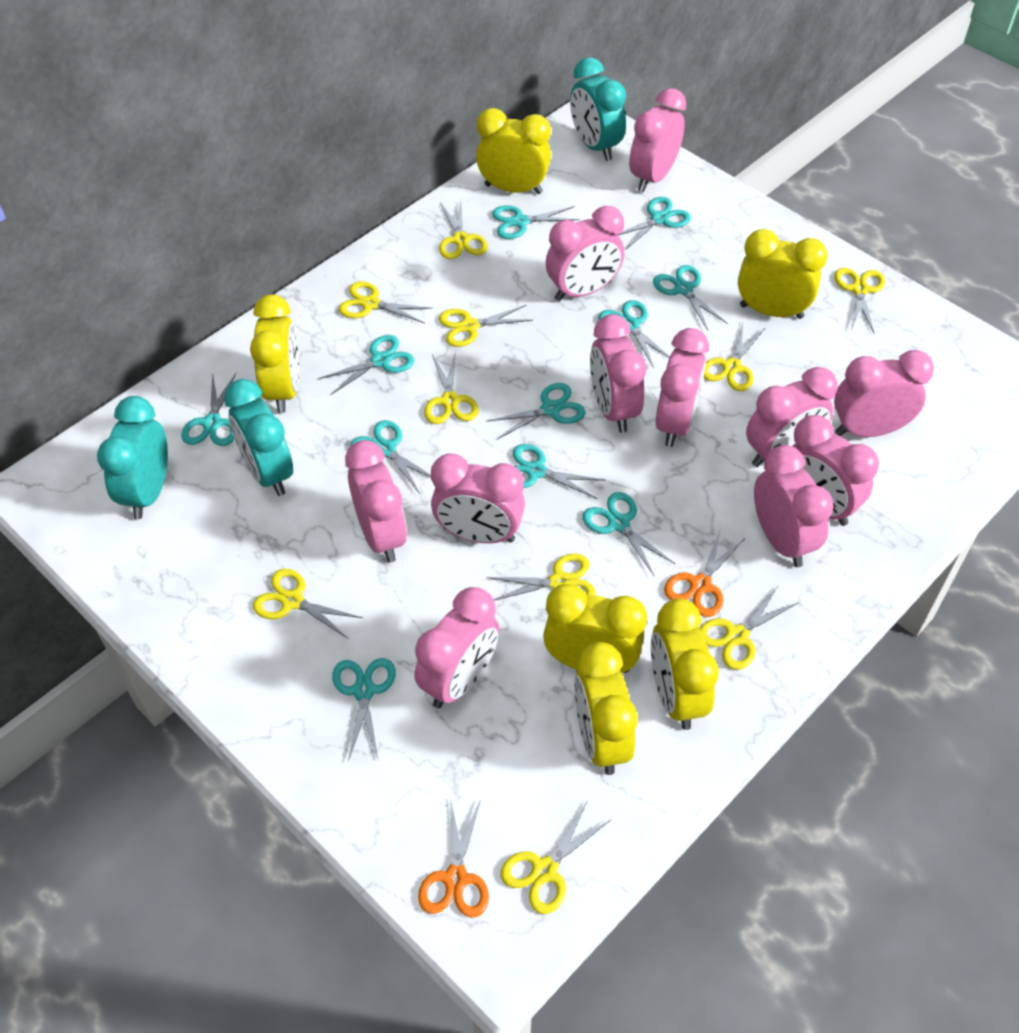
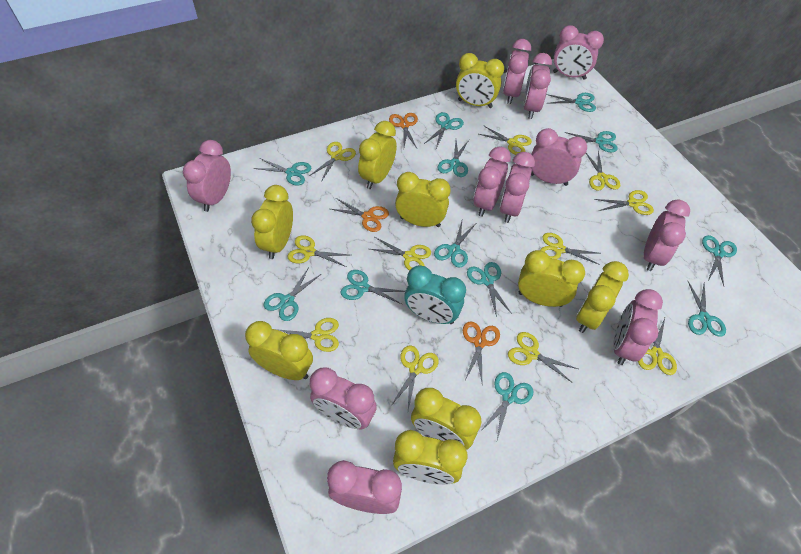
orange scissors: [418,797,489,918] [664,528,745,617] = 2 -> [331,198,389,232] [389,113,418,148] [463,321,500,382] = 3
turquoise clock: [97,396,168,519] [224,379,293,496] [570,57,626,161] = 3 -> [404,265,466,324] = 1
turquoise scissors: [181,372,236,446] [319,335,414,395] [332,658,396,761] [350,420,431,494] [487,383,585,439] [492,205,580,239] [513,444,605,499] [582,492,675,575] [598,300,670,368] [617,197,691,250] [653,265,727,330] = 11 -> [254,158,311,185] [264,267,321,321] [341,270,405,305] [424,112,464,148] [434,221,475,267] [438,140,469,177] [467,262,512,317] [480,372,534,440] [546,93,596,112] [565,131,618,152] [688,281,726,337] [702,235,737,286] = 12
yellow clock: [250,295,299,413] [476,108,551,194] [543,584,647,673] [574,642,638,775] [651,598,719,730] [738,229,827,319] = 6 -> [245,321,313,380] [251,185,293,259] [358,121,397,189] [393,430,467,485] [395,172,451,227] [411,388,482,450] [456,53,504,108] [518,250,585,307] [576,261,629,333] = 9
yellow scissors: [253,569,363,638] [339,282,433,323] [424,351,479,424] [439,201,488,259] [439,305,533,347] [486,553,596,601] [500,800,611,914] [700,586,799,670] [704,323,766,391] [835,268,885,334] = 10 -> [275,318,339,352] [288,235,349,267] [309,142,356,182] [370,237,431,271] [390,345,439,410] [479,125,532,155] [508,332,578,383] [540,233,600,265] [586,151,620,191] [594,190,654,215] [638,318,677,375] = 11

